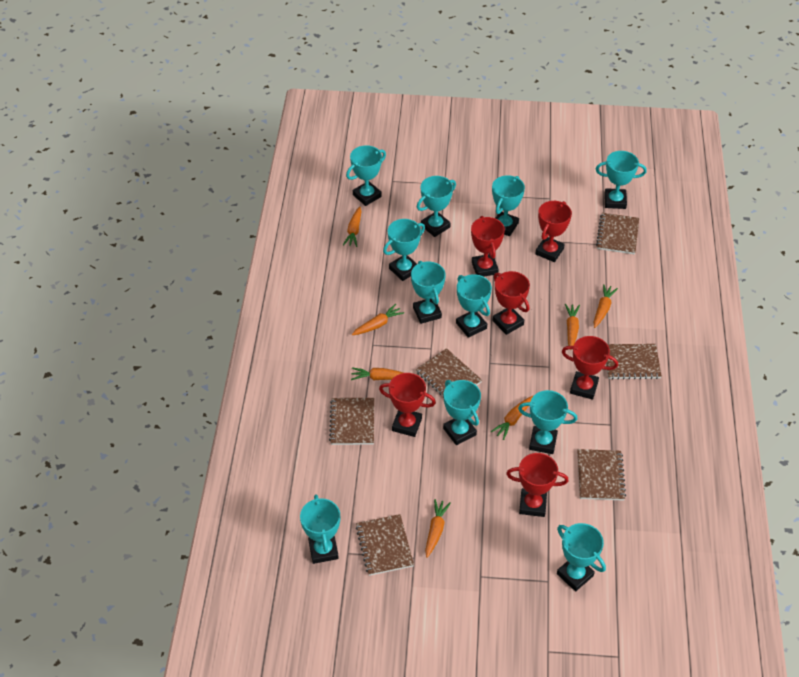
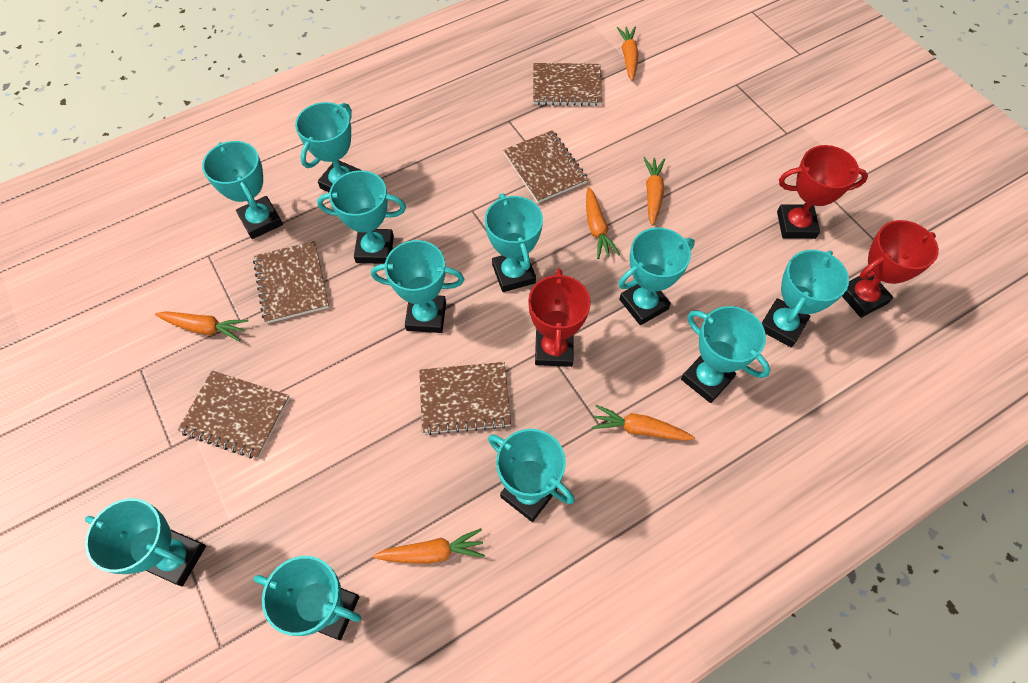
brown notebook: [329,398,374,445] [355,514,414,576] [416,348,482,398] [577,449,626,501] [596,213,639,254] [606,344,662,379] = 6 -> [177,370,290,459] [253,241,329,323] [419,362,511,435] [503,130,588,203] [533,63,602,106] = 5
orange carrot: [343,207,362,247] [351,367,403,380] [352,304,404,335] [425,499,451,558] [491,396,533,440] [565,304,580,350] [594,284,618,328] = 7 -> [155,311,248,341] [373,528,485,564] [586,187,620,259] [592,405,695,441] [617,27,639,81] [644,157,665,226] = 6
red trophy: [379,373,436,437] [471,216,505,277] [492,271,530,335] [506,453,569,517] [535,201,572,262] [562,336,618,400] = 6 -> [528,269,591,367] [777,145,868,239] [842,220,939,318] = 3

